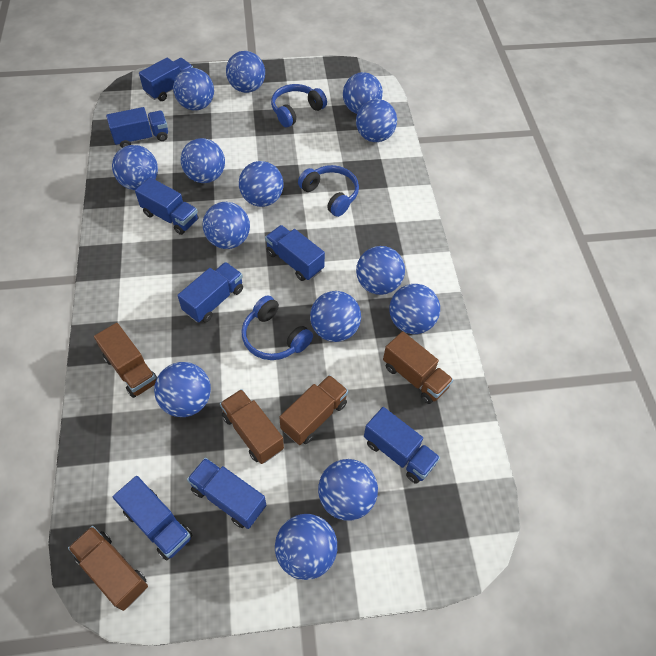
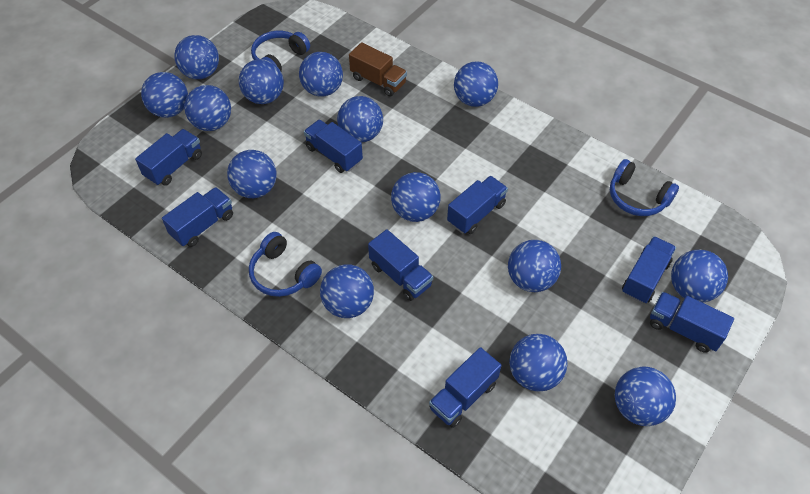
brown truck: [68,526,148,611] [94,323,157,398] [220,389,284,464] [279,375,348,445] [383,331,453,404] = 5 -> [349,42,407,97] = 1

